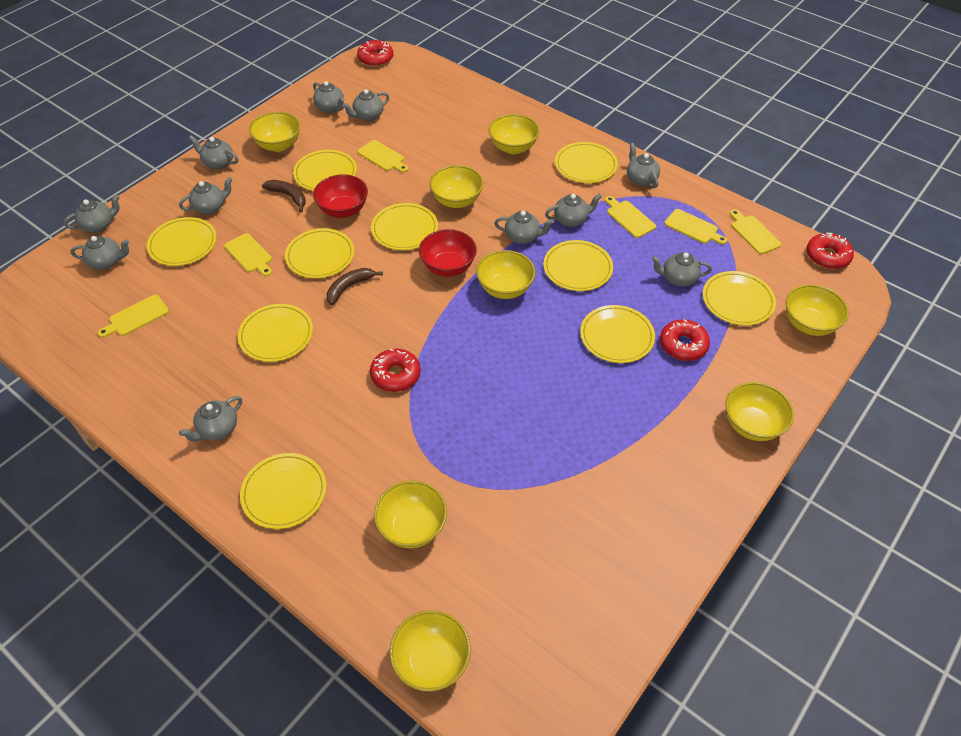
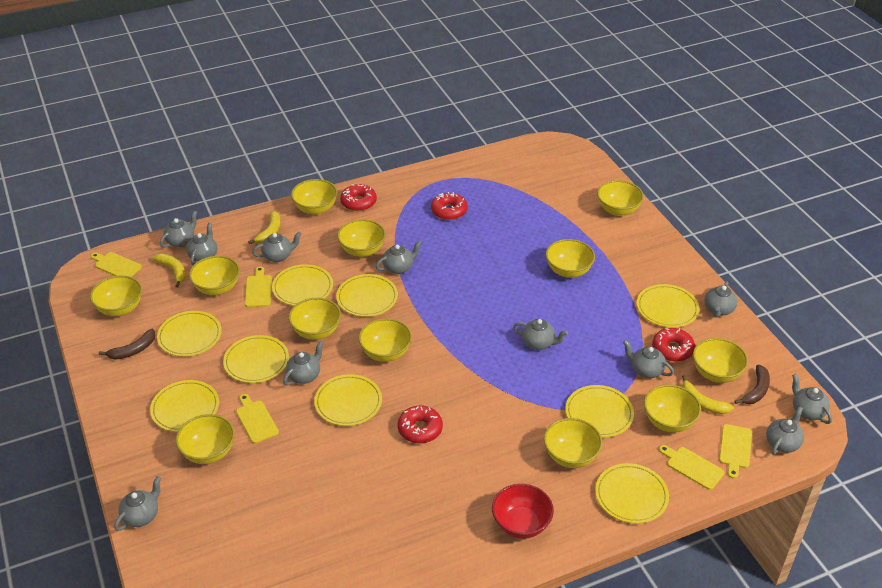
red bowl: [313,174,368,218] [419,229,477,277] = 2 -> [492,484,554,539] = 1
yellow banana: none = 0 -> [152,254,186,287] [248,211,280,244] [682,375,734,414] = 3
yellow bowl: [249,112,300,152] [374,480,447,548] [389,610,471,692] [429,165,483,208] [476,250,535,299] [489,114,540,154] [725,382,794,441] [786,285,849,336] = 8 -> [90,276,142,316] [176,414,235,464] [189,256,240,295] [289,298,341,340] [291,179,337,215] [337,219,386,257] [359,318,412,362] [544,418,602,468] [546,239,595,278] [597,180,644,216] [644,384,701,432] [693,338,748,383] = 12
yellow cutting board: [98,295,169,338] [224,233,272,276] [357,140,408,172] [605,196,656,238] [664,209,727,245] [730,209,781,254] = 6 -> [91,252,142,277] [236,394,279,443] [245,267,272,307] [659,445,725,490] [719,424,752,479] = 5
yellow plate: [147,217,217,266] [238,304,313,362] [240,453,326,529] [285,228,354,278] [293,150,357,191] [371,203,438,250] [543,240,613,291] [555,142,618,183] [580,305,655,363] [703,271,776,325] = 10 -> [150,380,219,432] [157,311,222,357] [223,335,289,383] [272,264,333,306] [314,374,382,426] [336,274,398,317] [565,385,634,438] [595,463,669,524] [637,284,700,328] = 9

